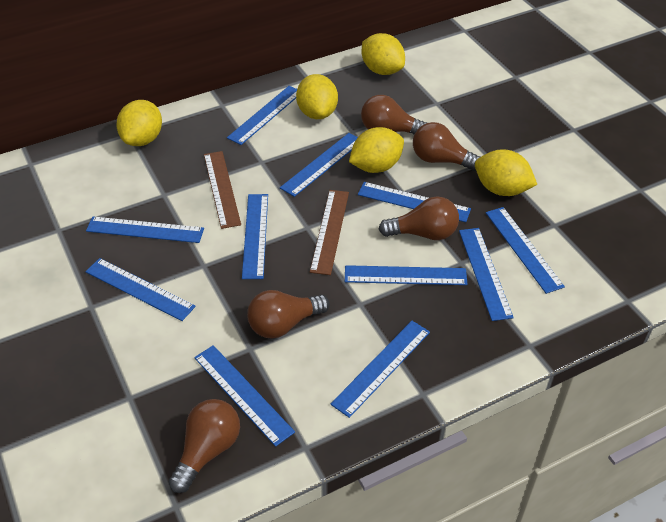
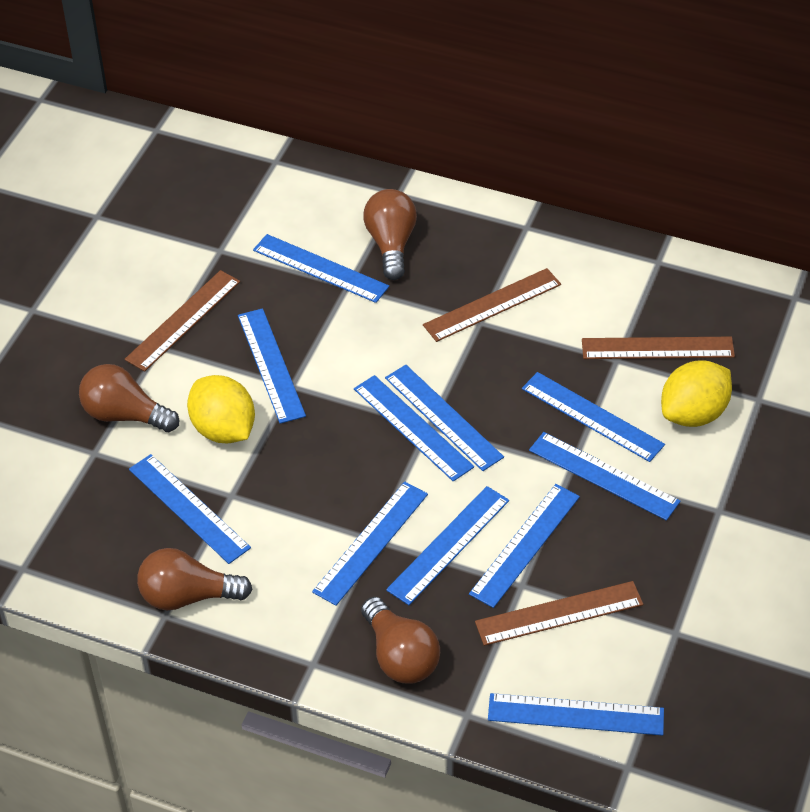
brown light bulb: [169,399,240,493] [247,290,330,339] [361,95,427,134] [378,197,459,240] [413,122,480,171] = 5 -> [79,364,179,432] [137,548,253,610] [361,597,440,684] [363,189,417,280] = 4
brown ruler: [204,151,241,229] [310,190,349,275] = 2 -> [125,270,240,372] [423,268,561,342] [475,581,643,646] [582,337,735,359] = 4
yellow lemon: [116,100,162,146] [296,74,338,119] [349,127,404,173] [362,33,405,75] [475,149,537,196] = 5 -> [187,375,255,444] [661,360,732,427] = 2

